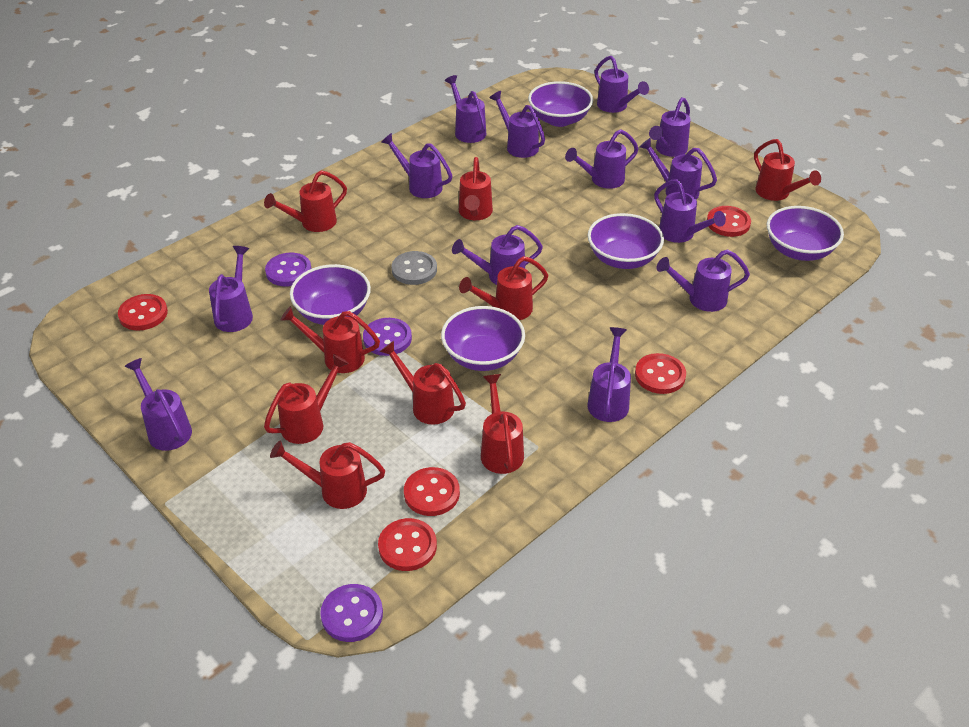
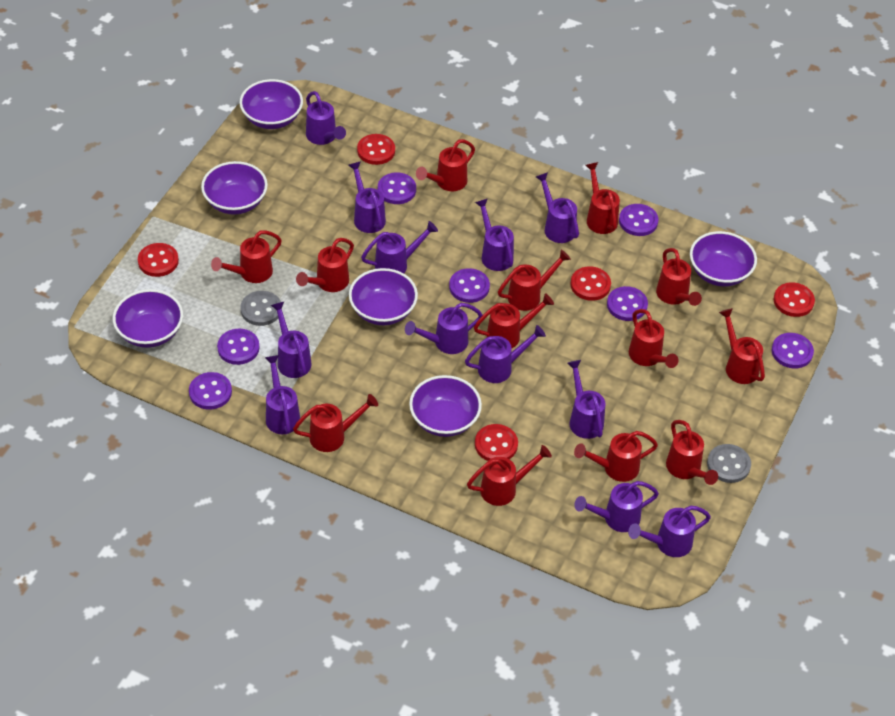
grey button: [391,251,437,285] = 1 -> [241,291,281,326] [707,444,751,483] = 2
purple bowl: [290,264,371,325] [441,306,525,371] [528,81,593,127] [587,213,664,269] [767,206,844,261] = 5 -> [113,289,183,348] [201,161,268,215] [239,79,303,129] [349,268,418,325] [409,375,482,437] [690,231,757,287] = 6
purple button: [265,253,312,286] [320,584,383,642] [363,318,412,356] = 3 -> [189,372,232,410] [217,329,260,365] [378,172,416,204] [449,268,490,303] [607,286,648,321] [619,204,658,236] [772,333,814,368] = 7
purple watering can: [125,358,192,451] [209,246,253,332] [381,133,452,198] [445,75,486,143] [452,225,543,285] [489,91,545,158] [565,129,639,189] [587,327,631,422] [595,56,649,113] [639,138,717,199] [649,97,691,157] [654,179,726,243] [656,250,750,312] = 13 -> [265,355,300,434] [271,302,311,378] [306,91,346,145] [348,161,386,233] [361,221,438,273] [405,303,482,354] [465,325,546,383] [475,199,514,271] [536,172,579,243] [567,360,605,439] [574,481,659,532] [628,506,711,557] = 12
red watering can: [264,170,347,232] [264,354,349,444] [270,441,385,509] [280,306,380,373] [380,341,466,425] [459,157,493,220] [459,256,548,320] [481,374,524,474] [754,139,821,201] = 9 -> [211,230,282,283] [293,394,378,452] [296,238,354,292] [416,139,475,191] [467,445,552,506] [474,293,554,348] [498,250,571,311] [574,431,658,482] [586,162,620,234] [629,309,679,368] [656,248,702,306] [666,420,718,485] [719,308,765,384] = 13

